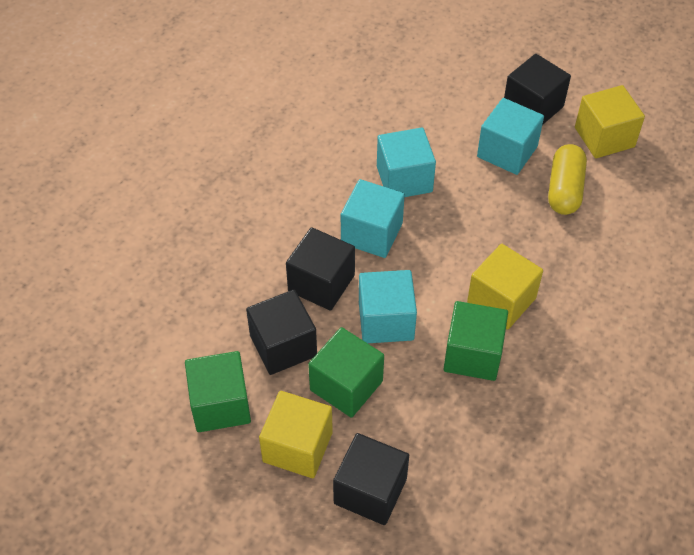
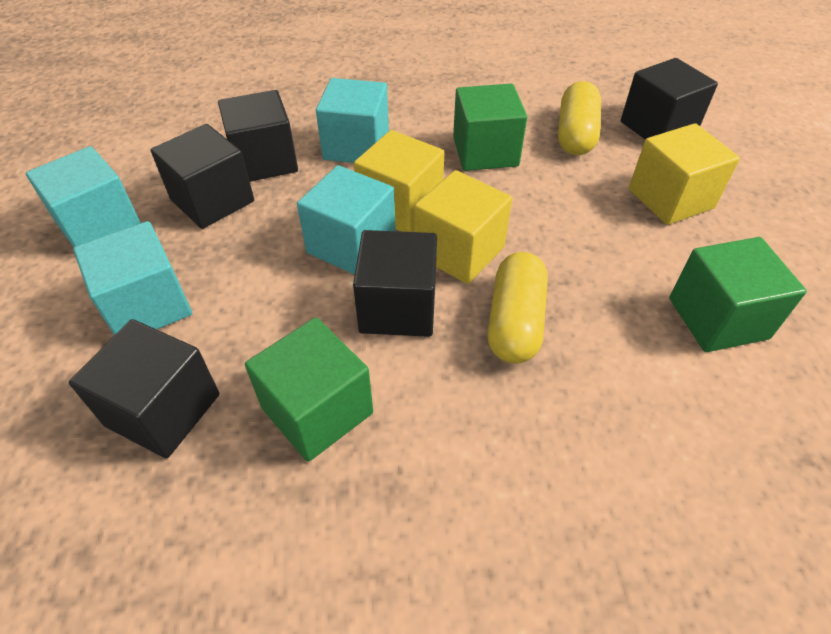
black cube: [246,290,317,375] [286,227,355,311] [333,433,409,525] [504,54,571,125] = 4 -> [69,319,219,458] [151,124,254,229] [218,90,298,182] [353,230,437,337] [621,58,718,140] = 5
yellow capsule: [548,144,587,215] = 1 -> [488,252,548,364] [558,81,601,155] = 2

